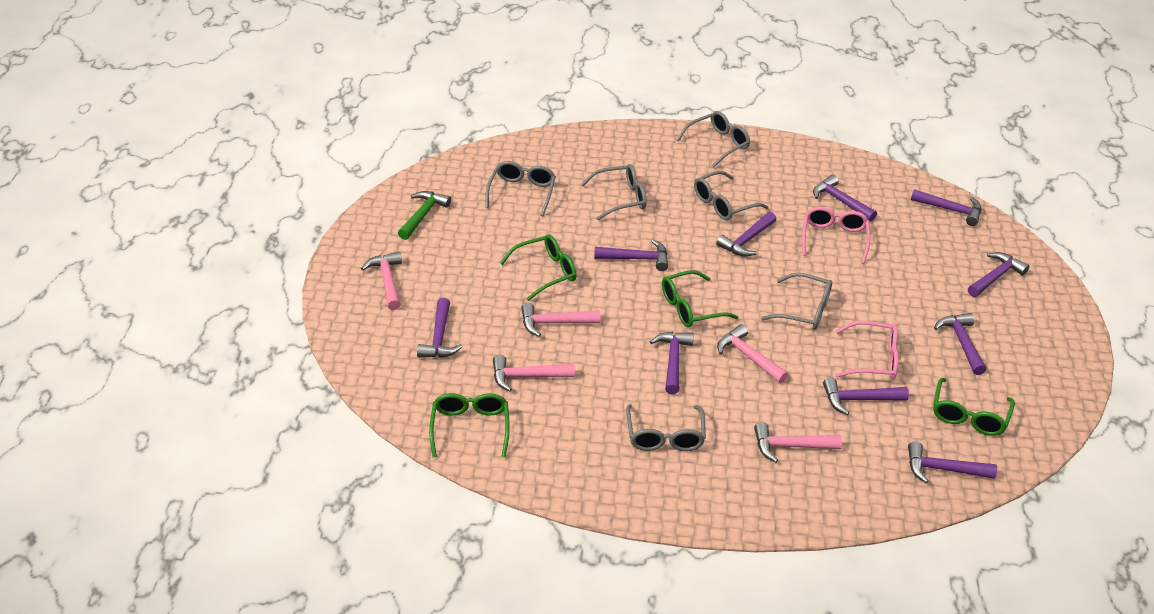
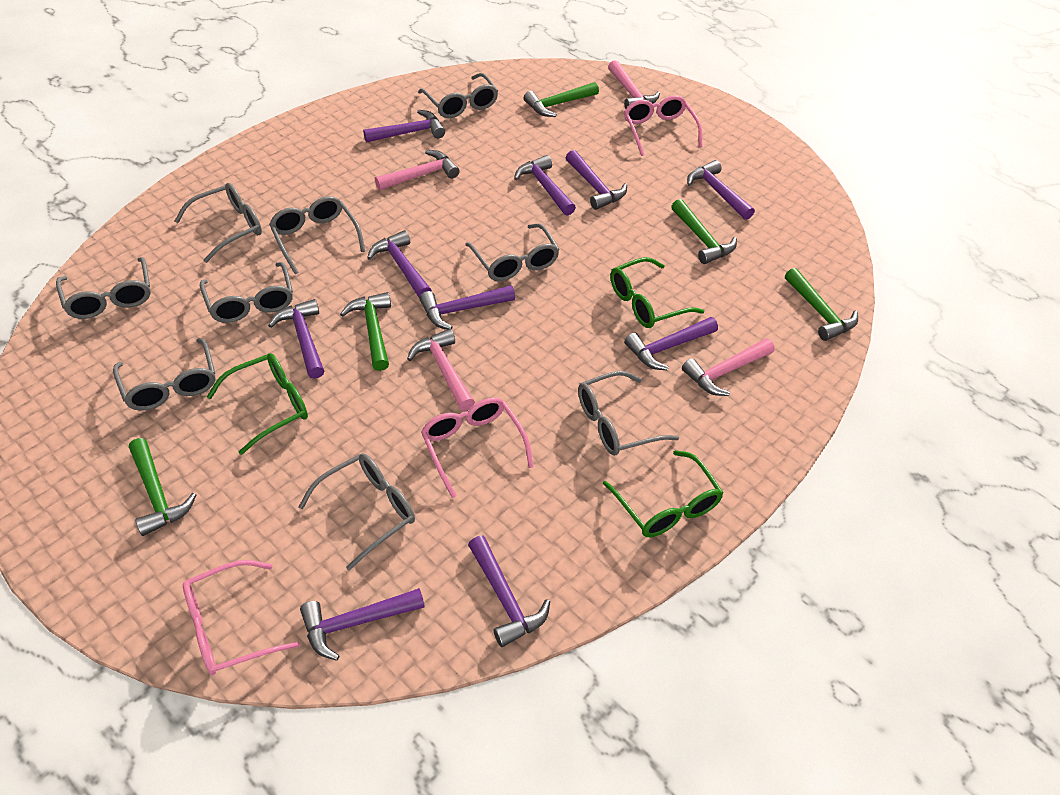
green glasses: [429,393,510,457] [500,234,577,301] [662,270,738,327] [933,378,1015,436] = 4 -> [207,353,308,455] [603,450,724,537] [610,257,704,328] = 3
green hammer: [398,191,451,240] = 1 -> [129,438,196,536] [340,292,391,371] [524,82,599,117] [671,199,737,264] [785,268,858,341] = 5
grey glasses: [485,161,556,216] [581,164,647,220] [626,404,706,451] [677,111,750,168] [694,171,768,220] [761,273,832,330] = 6 -> [56,257,151,319] [113,339,215,411] [175,183,262,263] [200,262,293,323] [269,196,365,274] [299,453,415,571] [418,73,498,118] [465,223,560,281] [578,371,679,456] = 9
pink glasses: [802,207,870,264] [835,321,899,380] = 2 -> [183,560,300,675] [421,398,533,498] [624,95,702,156] = 3
pink hammer: [361,252,402,310] [493,355,575,392] [521,303,600,337] [717,324,788,383] [754,422,842,463] = 5 -> [375,150,459,190] [407,329,475,411] [608,60,660,109] [682,338,775,396] = 4

